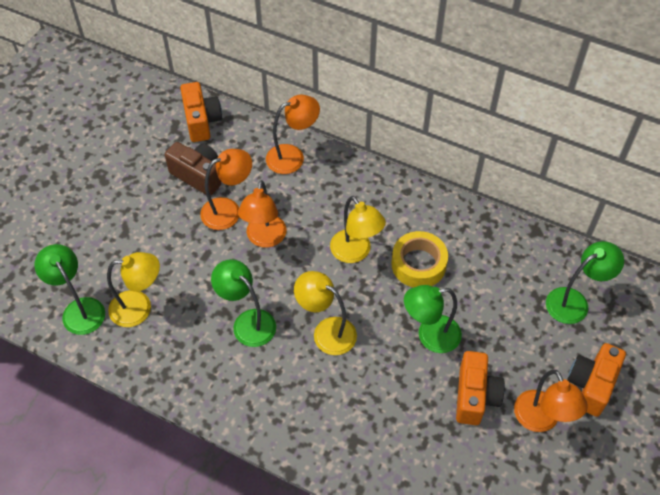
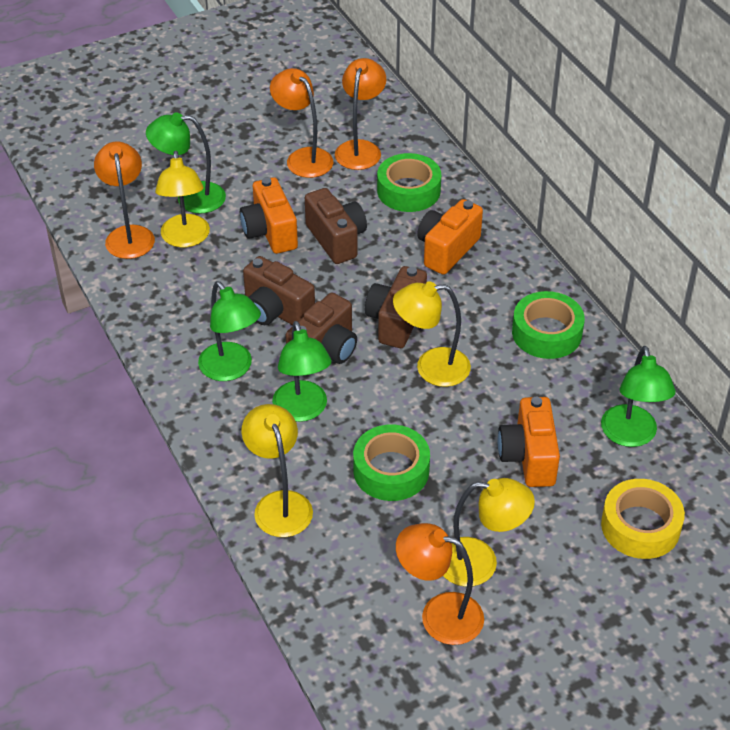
brown camera: [165,142,221,196] = 1 -> [243,256,315,325] [286,293,357,364] [305,188,367,264] [365,266,427,348] = 4
green tape: none = 0 -> [353,424,430,501] [377,153,441,212] [512,291,585,359] = 3
yellow lamp: [107,252,160,327] [294,271,357,355] [330,196,386,263] = 3 -> [155,151,210,247] [241,404,313,537] [393,281,471,387] [443,478,535,587] = 4

